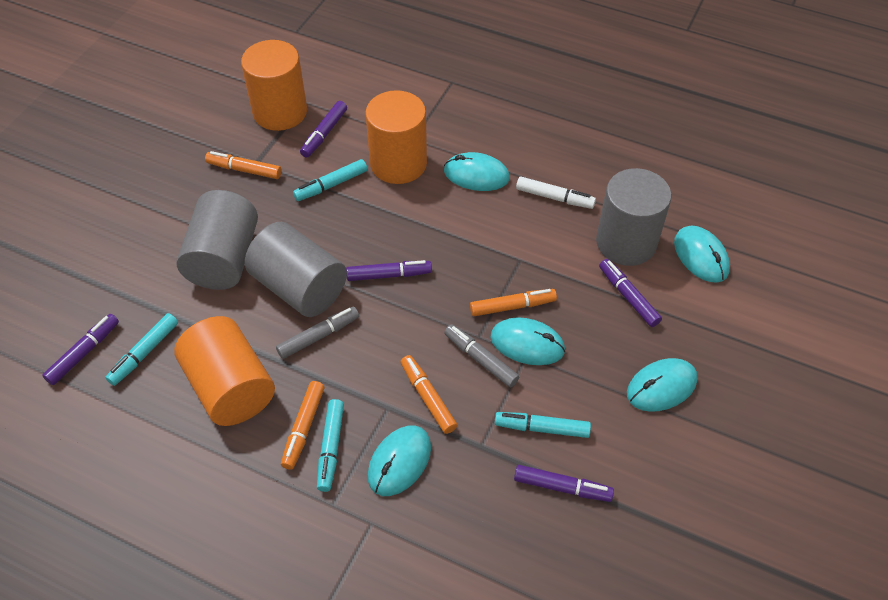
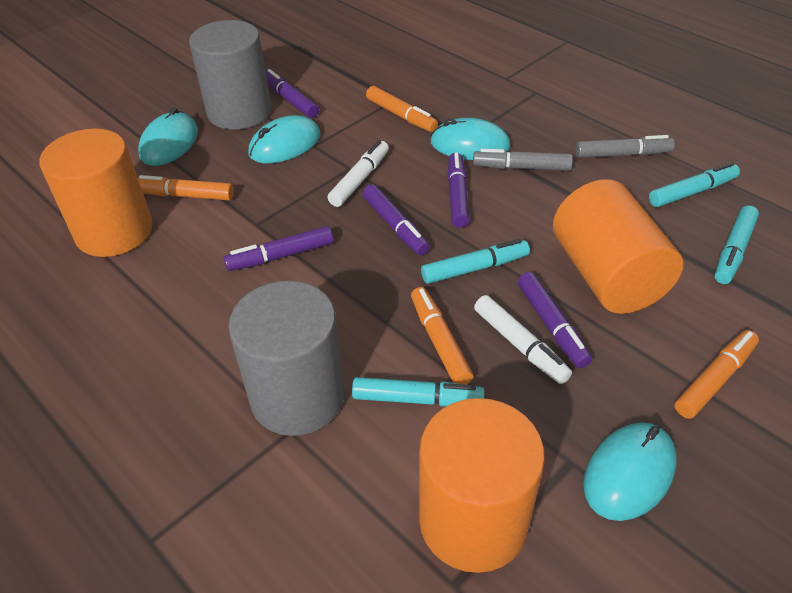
grey cylinder: [176,190,258,290] [245,222,347,317] [596,168,672,266] = 3 -> [189,20,271,130] [228,281,345,436] = 2
turquoise mouse: [368,425,431,496] [444,152,510,191] [490,317,565,365] [627,358,697,412] [674,226,730,283] = 5 -> [138,108,198,166] [248,115,320,163] [430,118,511,160] [583,423,677,521] = 4
white marker: [516,177,596,209] = 1 -> [328,140,389,207] [474,295,572,384] = 2

